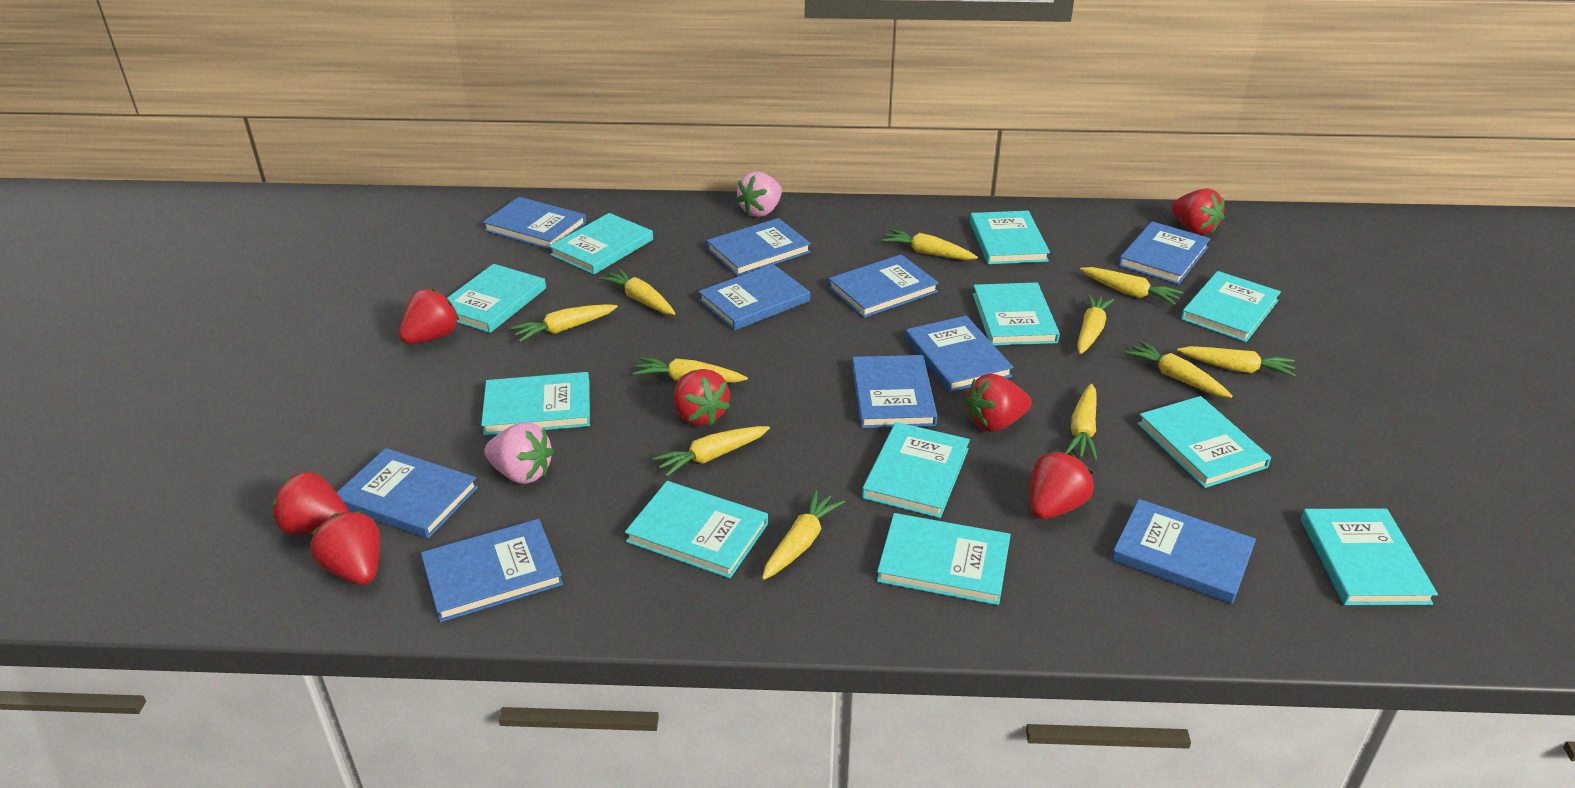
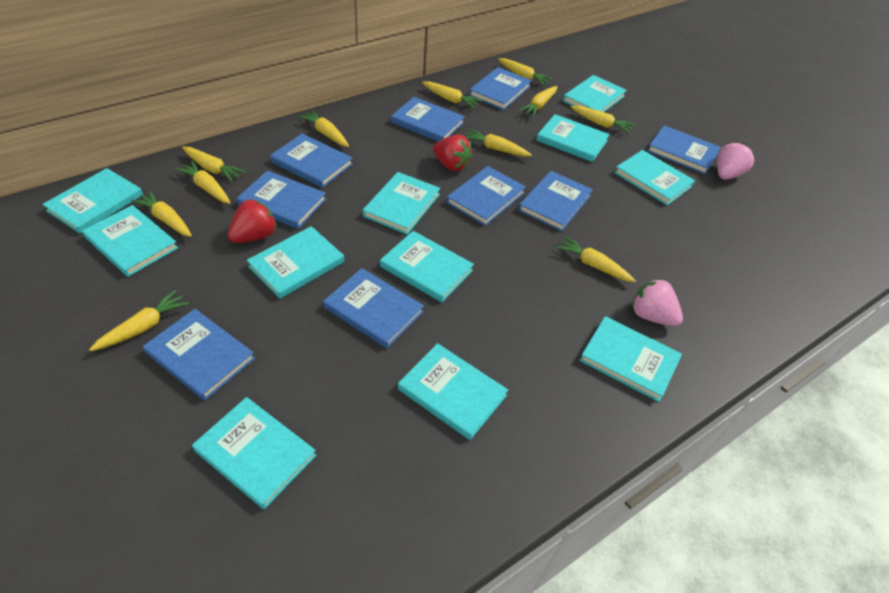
blue book: [337,448,478,539] [421,519,563,622] [483,197,586,250] [698,264,810,330] [706,218,811,276] [828,254,939,318] [852,355,938,428] [905,316,1014,392] [1111,499,1256,604] [1118,221,1210,285] = 10 -> [143,309,255,401] [237,171,326,229] [270,134,353,188] [323,268,424,348] [391,97,465,141] [446,166,526,226] [469,67,532,110] [518,171,593,231] [647,125,721,174] = 9
red strawberry: [272,472,350,535] [311,511,380,585] [399,289,459,344] [674,369,730,426] [965,374,1032,432] [1030,451,1094,519] [1171,188,1224,235] = 7 -> [228,199,277,243] [433,135,472,171] = 2

